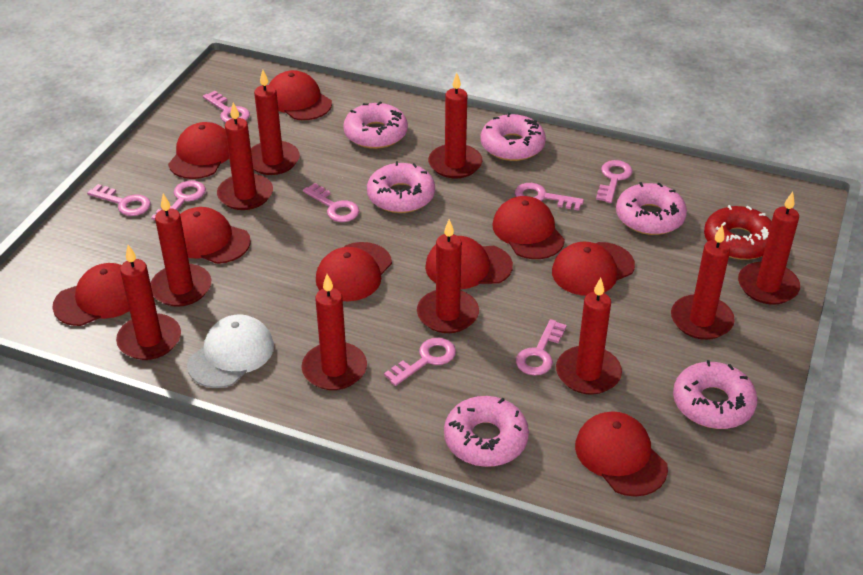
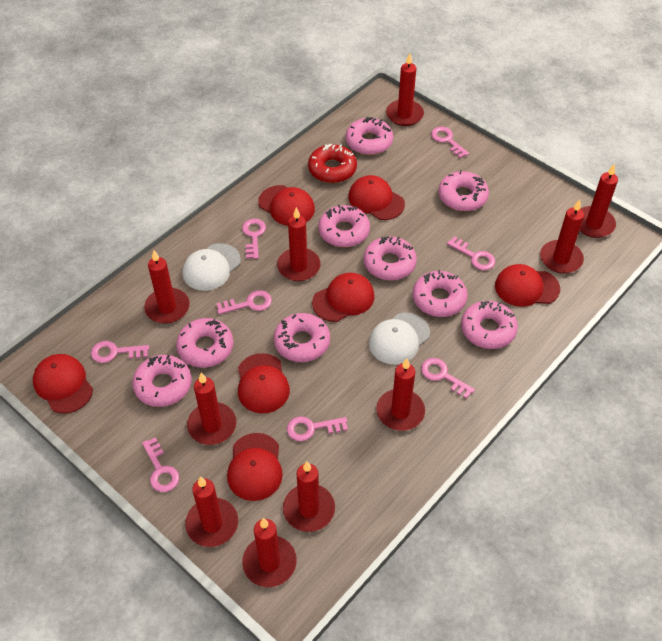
pink donut: [343,101,408,149] [367,161,435,213] [444,396,529,467] [481,113,546,161] [616,182,687,235] [673,360,757,429] = 6 -> [132,355,192,407] [176,318,234,368] [274,313,330,362] [318,205,370,247] [346,117,393,155] [364,236,417,281] [413,270,468,317] [438,170,489,211] [461,301,518,349] = 9
red cap: [52,263,130,326] [168,122,229,179] [180,207,251,264] [269,70,332,120] [316,242,392,301] [425,236,513,289] [492,196,565,259] [552,242,635,296] [575,411,668,497] = 9 -> [33,354,93,414] [227,433,283,501] [238,353,290,413] [258,185,315,226] [312,273,375,322] [348,175,405,220] [495,264,560,307] = 7
white cap: [187,314,274,388] = 1 -> [183,243,241,291] [369,312,430,365] = 2

